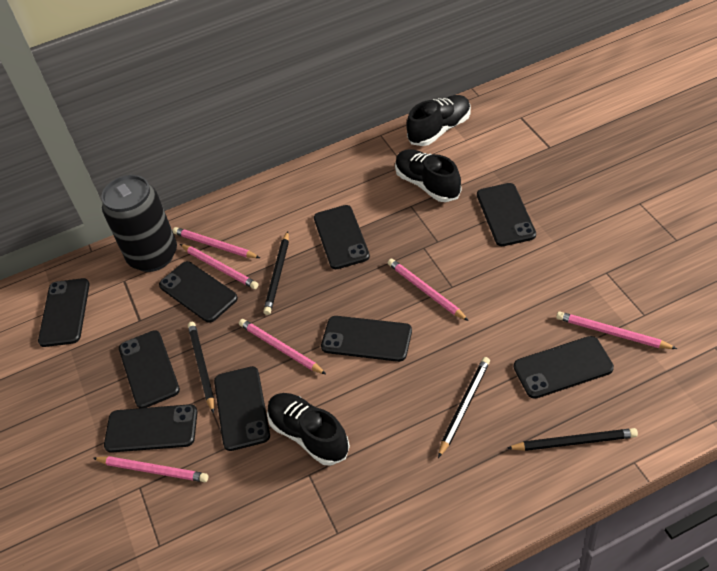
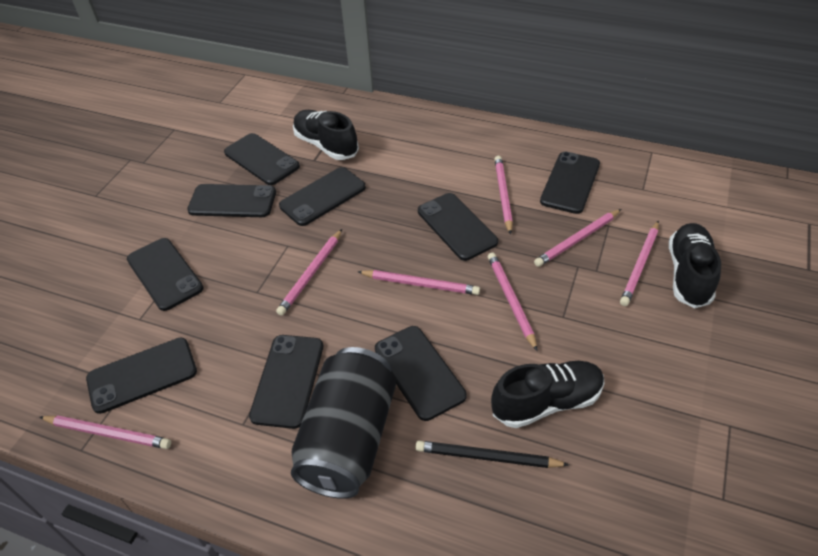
black pencil: [188,322,214,413] [263,231,289,315] [438,357,490,458] [507,428,638,451] = 4 -> [416,441,569,468] = 1
pink pencil: [93,456,208,482] [173,227,260,258] [180,244,258,289] [239,319,327,375] [388,259,469,321] [556,311,677,349] = 6 -> [40,416,171,449] [276,229,342,316] [358,270,480,295] [488,253,537,351] [495,156,513,235] [534,209,621,267] [620,221,659,306] = 7

